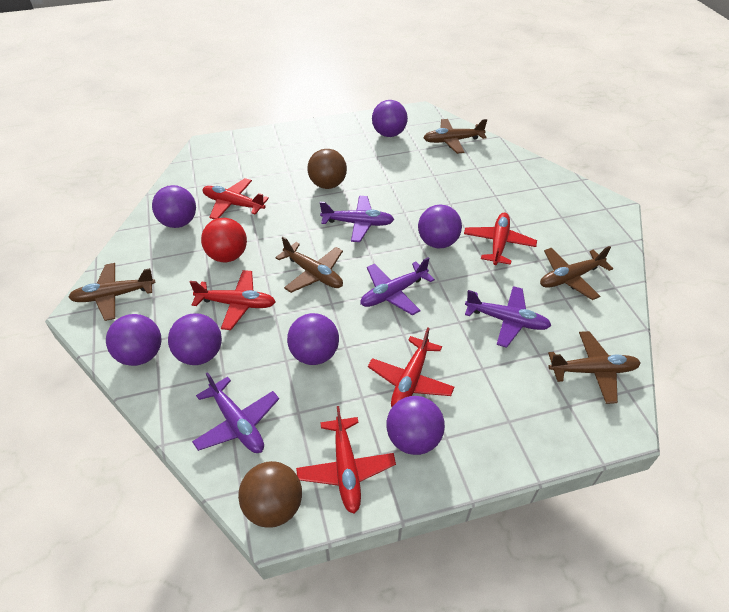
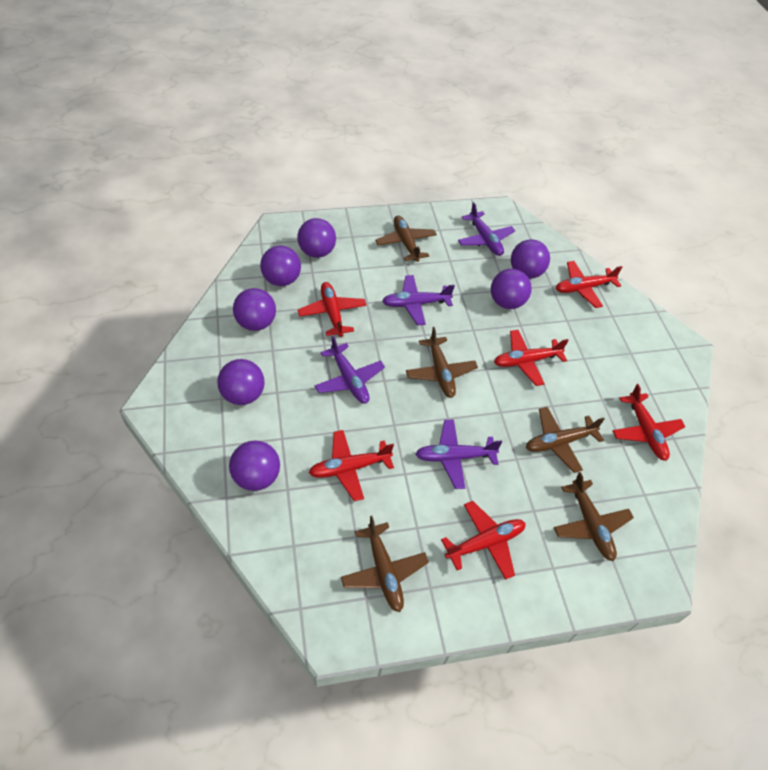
brown ball: [238,461,302,528] [307,149,347,189] = 2 -> none = 0
red ball: [201,218,247,262] = 1 -> none = 0
red plane: [190,270,276,330] [202,178,269,219] [296,406,396,514] [368,328,454,407] [464,213,537,265] = 5 -> [298,282,366,337] [309,430,394,501] [441,501,526,580] [494,330,569,386] [556,261,622,308] [612,384,685,461] = 6

